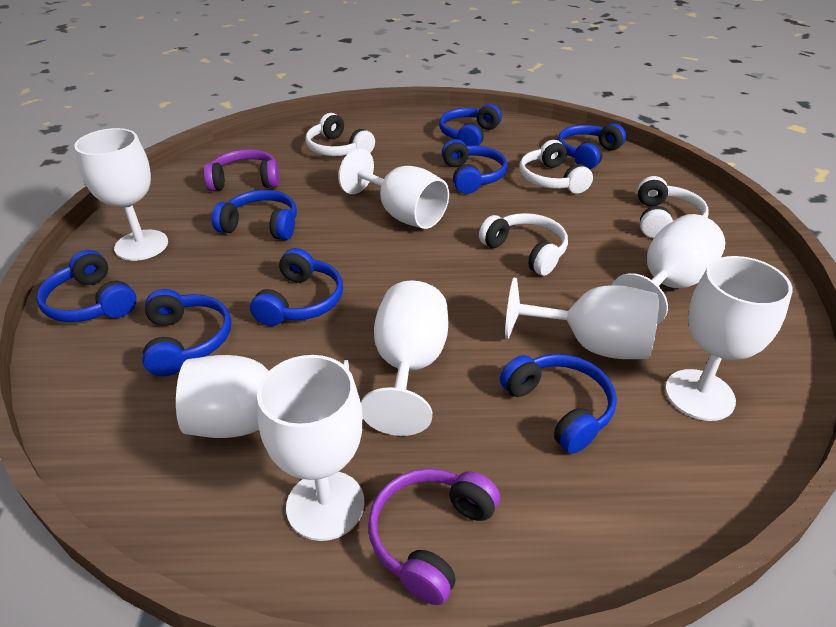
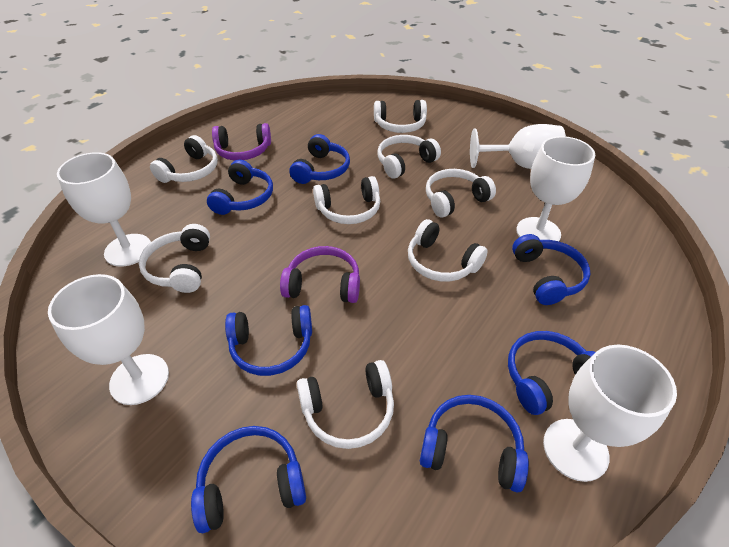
blue headphones: [37,250,136,322] [142,289,231,376] [212,190,297,240] [250,248,343,326] [439,104,502,146] [442,139,507,194] [500,354,617,454] [557,123,626,169] = 8 -> [191,426,306,533] [207,160,273,215] [225,305,312,376] [289,134,350,184] [420,395,529,493] [508,331,596,415] [512,234,590,305] = 7
white goblet: [74,128,168,261] [176,355,349,438] [257,355,365,541] [338,148,449,229] [361,281,448,436] [505,278,659,359] [612,214,725,325] [665,256,793,421] = 8 -> [48,274,169,405] [57,152,151,267] [470,124,566,169] [516,136,596,241] [543,345,677,482] = 5
white headphones: [306,113,375,156] [479,213,568,276] [519,140,593,194] [637,176,709,238] = 4 -> [139,224,210,293] [150,135,218,183] [297,360,394,449] [313,176,380,224] [374,100,427,133] [377,135,441,179] [408,219,488,282] [426,169,496,217] = 8

